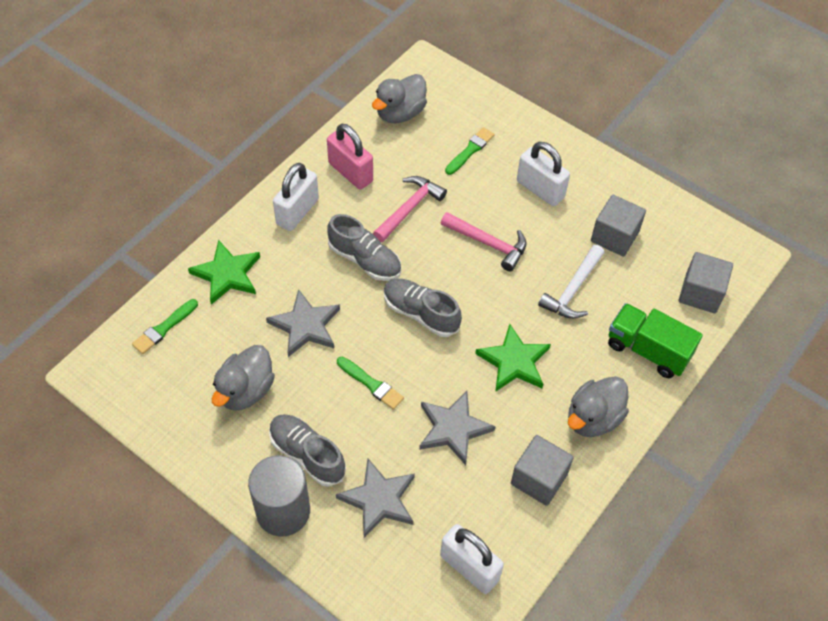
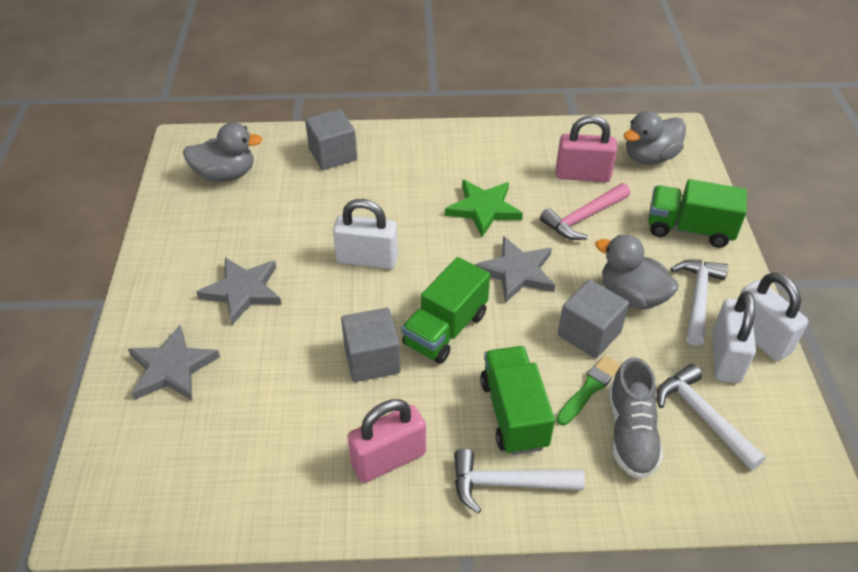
green brush: [132,299,198,354] [337,357,404,410] [445,127,495,175] = 3 -> [556,356,621,425] = 1
green star: [188,240,260,305] [475,324,551,392] = 2 -> [445,180,523,237] = 1
green truck: [608,303,703,378] = 1 -> [402,257,490,364] [480,346,555,455] [648,179,747,248] = 3
grey cylinder: [248,455,310,537] = 1 -> none = 0
grey shoe: [269,414,346,487] [327,214,401,281] [384,278,462,337] = 3 -> [609,357,663,479] = 1
pink hammer: [373,176,447,242] [441,212,527,271] = 2 -> [540,183,630,240] = 1
pink padlock: [327,124,373,189] = 1 -> [348,399,426,483] [556,115,617,182] = 2
white hammer: [538,245,605,319] = 1 -> [454,449,585,514] [657,364,766,471] [671,260,728,346] = 3

